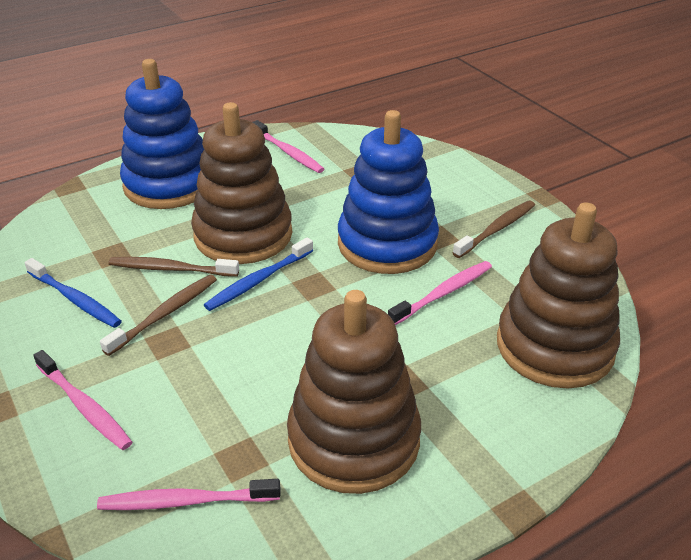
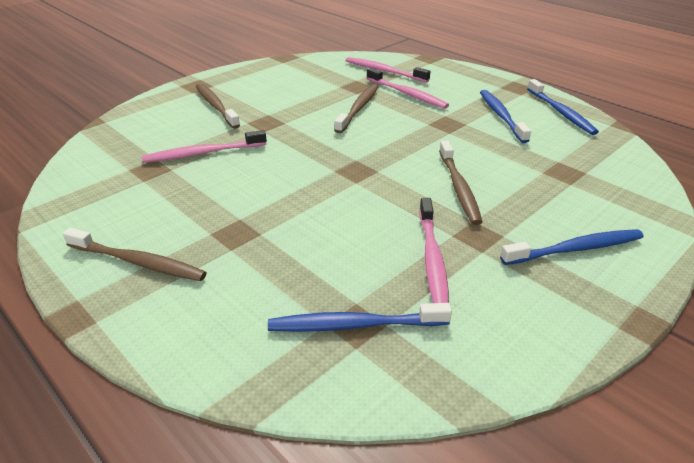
blue stacking toy: [120,59,204,209] [338,110,439,274] = 2 -> none = 0
blue toothbrush: [25,258,122,328] [204,237,313,311] = 2 -> [268,303,452,332] [480,90,531,143] [500,229,644,265] [527,79,599,135] = 4
brown stacking toy: [191,102,292,264] [287,290,421,494] [497,202,620,389] = 3 -> none = 0
brown toothbrush: [100,274,217,356] [108,257,239,277] [453,200,535,258] = 3 -> [63,228,207,281] [196,84,240,129] [334,84,378,133] [439,140,482,225] = 4

